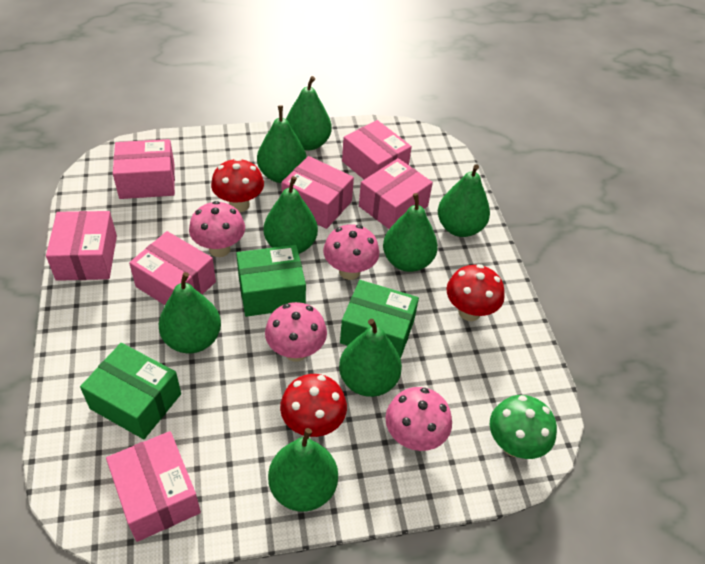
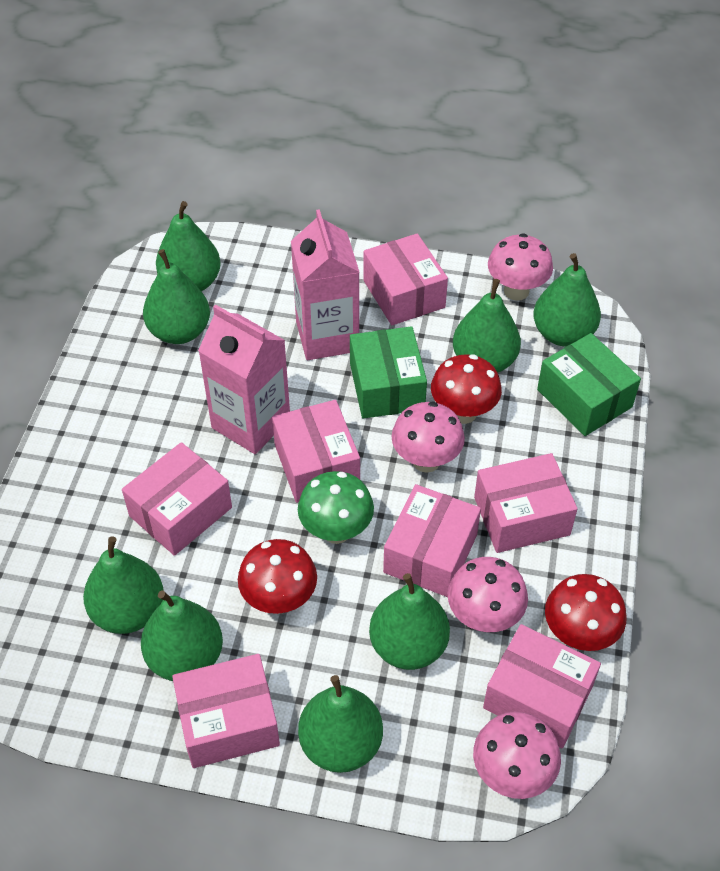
green box: [80,343,181,439] [236,245,306,317] [340,280,419,359] = 3 -> [350,326,427,419] [537,333,641,436] = 2
pink carton: none = 0 -> [198,304,290,454] [291,209,359,360] = 2

